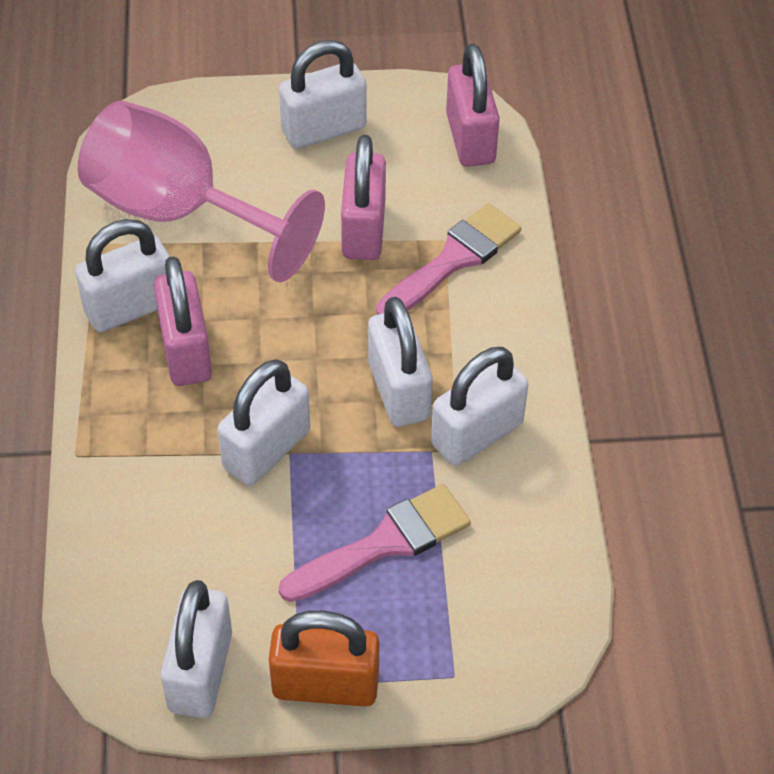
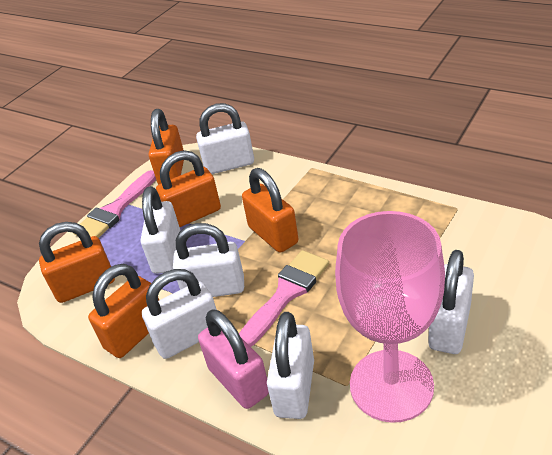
orange padlock: [269,611,379,707] = 1 -> [39,222,115,303] [88,264,159,358] [149,109,184,184] [156,150,221,227] [242,168,298,253] = 5
pink padlock: [154,256,212,386] [341,135,386,260] [446,44,500,167] = 3 -> [198,309,269,409] = 1

